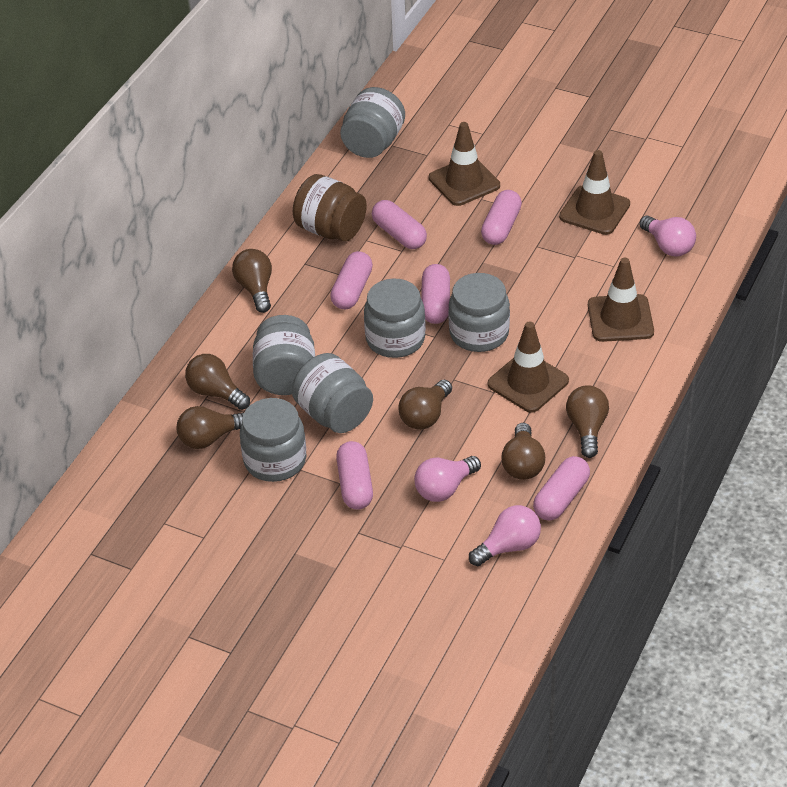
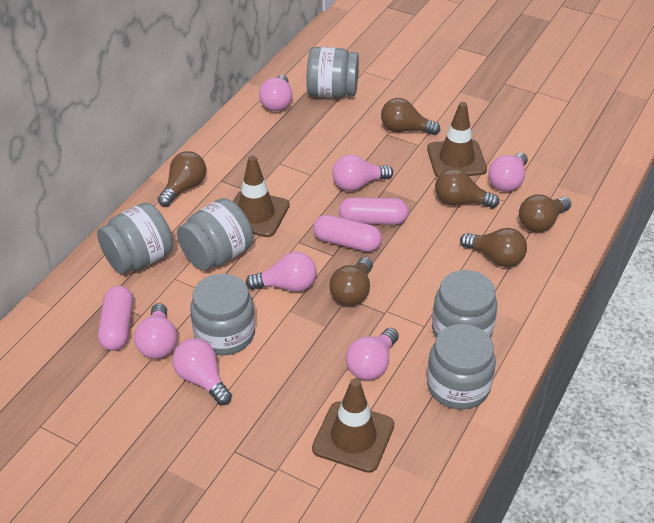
brown jar: [293,174,367,241] = 1 -> none = 0
brown traffic cone: [429,122,500,206] [488,321,569,413] [559,150,630,235] [588,258,654,342] = 4 -> [233,156,290,237] [312,378,394,473] [427,102,487,177] = 3
pink capsule: [330,251,373,309] [336,441,373,510] [372,200,427,249] [421,264,450,324] [481,190,522,245] [533,456,590,521] = 6 -> [98,286,133,351] [313,215,382,252] [339,197,408,225] = 3
pink light bulb: [414,456,481,502] [469,505,541,566] [639,216,696,256] = 3 -> [134,303,177,359] [173,338,232,405] [246,252,317,292] [259,75,292,111] [332,155,393,191] [346,328,399,380] [488,153,528,191] = 7

